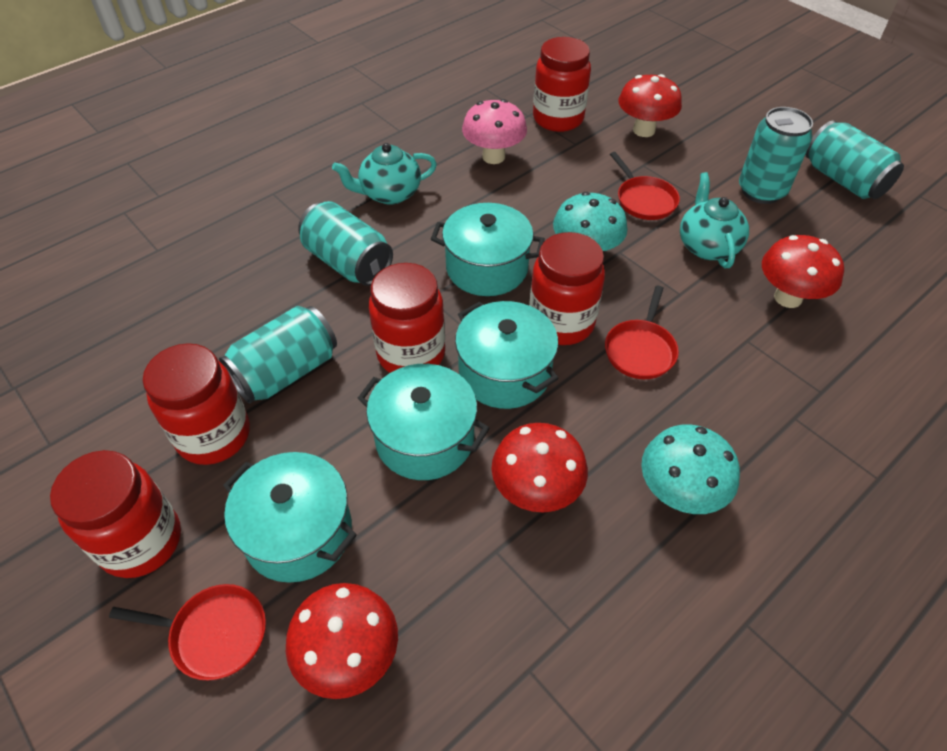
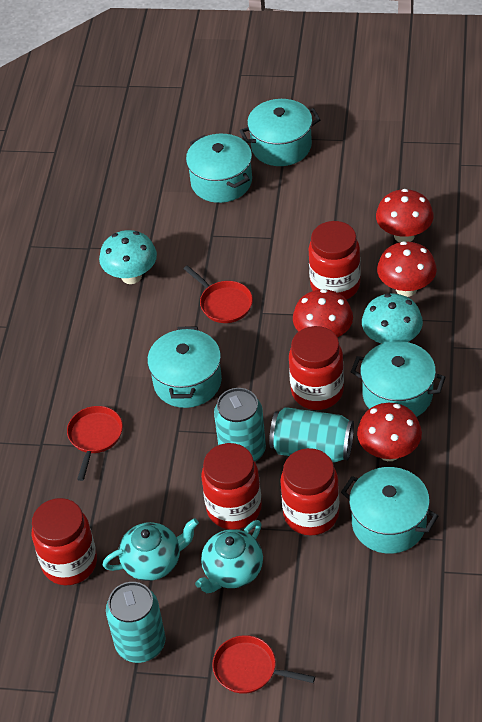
pink mushroom: [462,99,527,164] = 1 -> none = 0
turquoise can: [219,306,337,404] [298,201,393,286] [739,107,813,204] [805,120,904,199] = 4 -> [106,582,166,663] [214,388,266,462] [269,407,354,463] = 3
turquoise pot: [223,452,357,583] [357,364,489,480] [431,203,545,296] [455,301,559,409] = 4 -> [147,327,222,408] [186,134,252,203] [239,99,321,166] [341,467,438,554] [351,341,446,417] = 5

